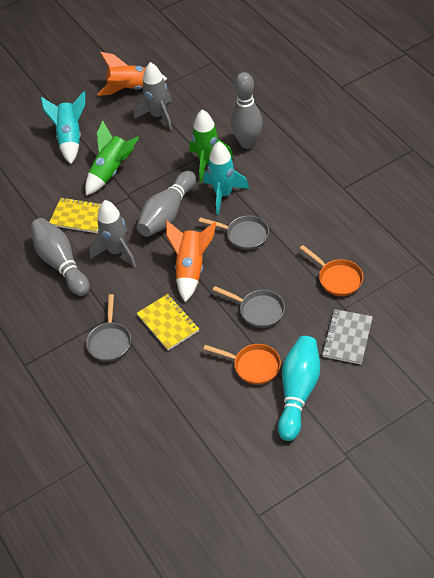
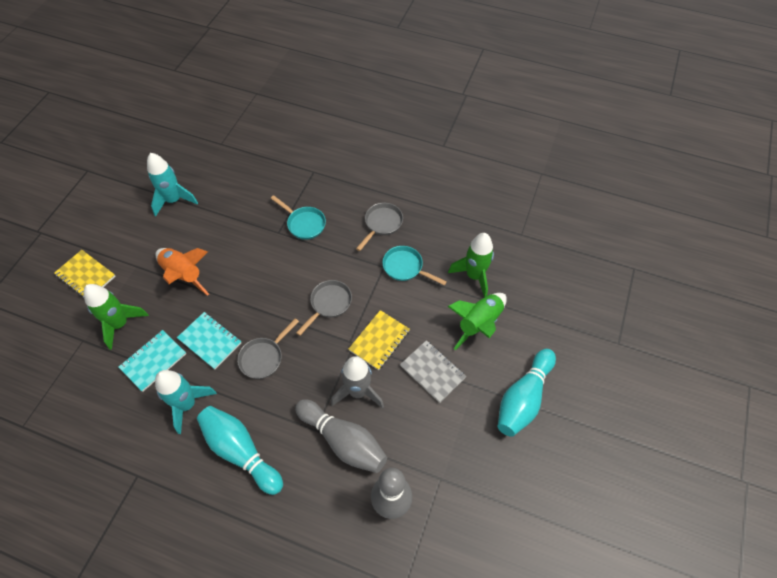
green rocket: [85,121,139,195] [190,110,234,182] = 2 -> [83,284,149,350] [447,293,507,350] [448,233,494,297] = 3
grey bowling pin: [30,218,90,296] [137,171,196,237] [231,72,263,149] = 3 -> [295,399,387,473] [371,468,412,519] = 2
grey rocket: [89,200,136,268] [134,62,172,131] = 2 -> [331,356,384,408] = 1
orange pan: [203,344,281,385] [300,245,363,296] = 2 -> none = 0
orange rocket: [97,52,167,96] [166,220,216,302] = 2 -> [155,248,209,296] = 1
turquoise bowling pin: [278,336,320,441] = 1 -> [197,406,283,495] [498,349,556,437] = 2
turquoise notebook: none = 0 -> [119,330,186,392] [177,312,241,369] = 2
turquoise pan: none = 0 -> [271,195,326,240] [382,246,447,286] = 2

